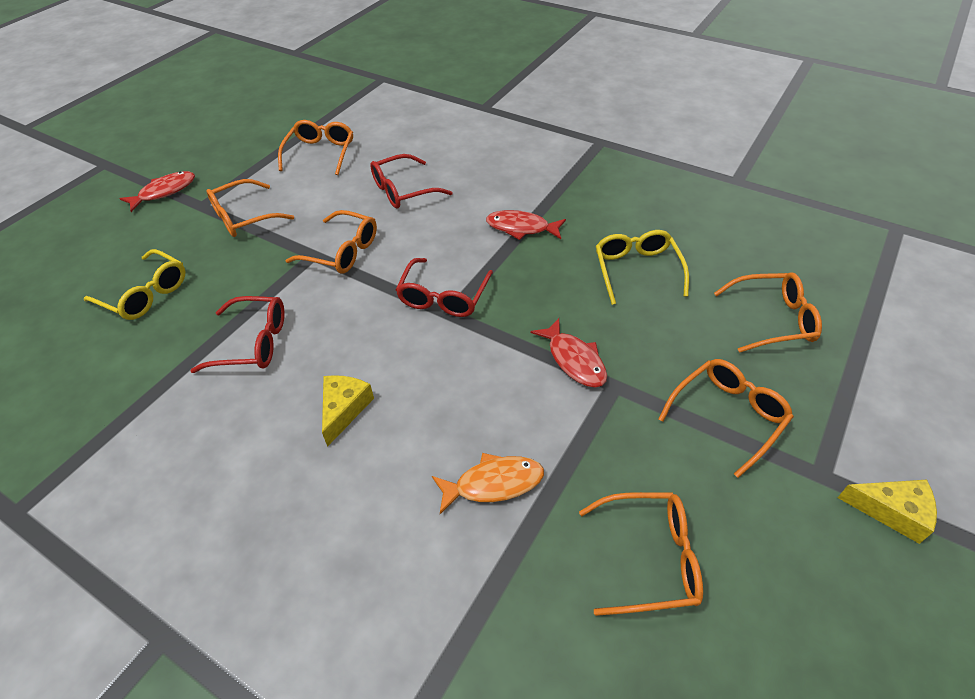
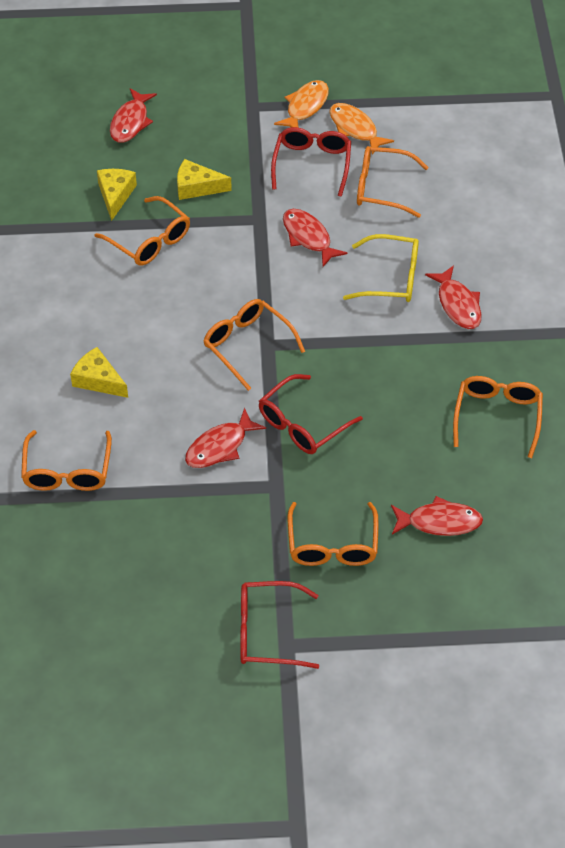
orange fish: [432,453,544,514] = 1 -> [274,80,329,128] [329,103,394,155] = 2
red fish: [119,171,195,212] [486,210,566,240] [531,318,607,388] = 3 -> [110,88,157,143] [185,408,266,468] [283,209,347,267] [391,496,483,536] [425,265,482,329] = 5
yellow cheese: [322,375,374,447] [837,480,937,544] = 2 -> [70,347,128,398] [97,169,137,221] [177,159,232,200] = 3
yellow glasses: [84,249,186,320] [596,230,689,305] = 2 -> [343,234,419,302] = 1

